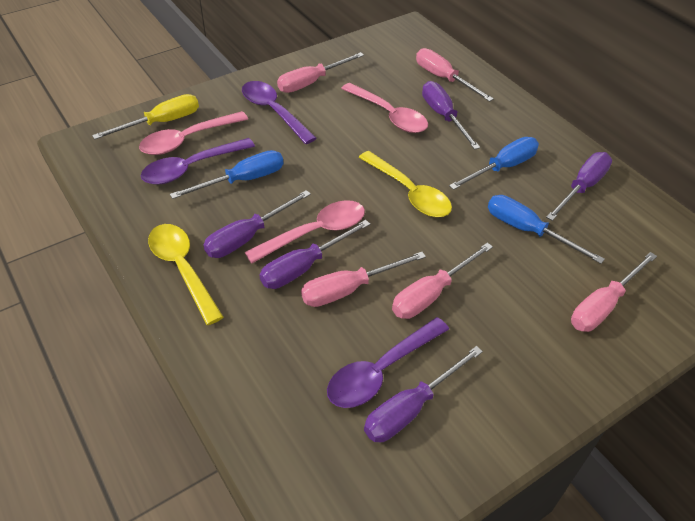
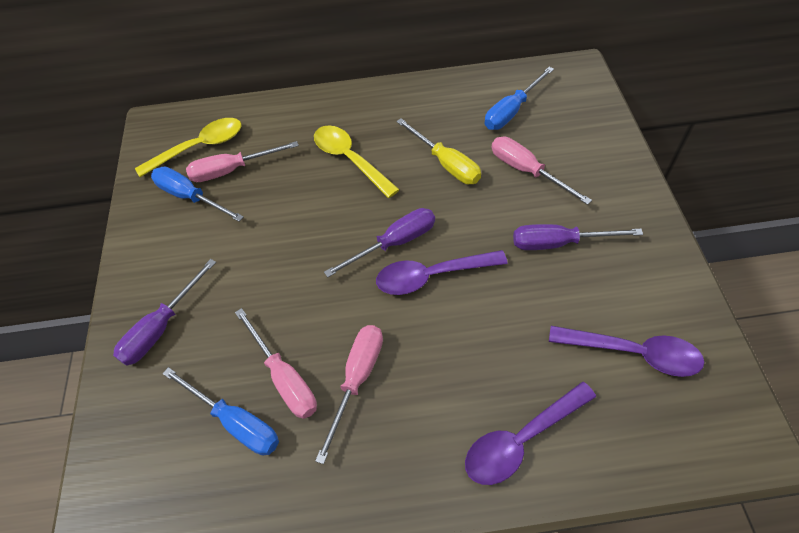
pink screwdriver: [277,52,364,93] [301,252,426,307] [392,243,493,319] [416,48,494,102] [571,252,657,332] = 5 -> [186,141,299,182] [235,308,317,419] [315,325,383,464] [492,137,592,205] = 4
pink spoon: [139,111,248,155] [244,200,365,264] [341,83,428,133] = 3 -> none = 0
purple screwdriver: [203,190,311,258] [260,220,370,289] [364,346,483,443] [422,81,480,150] [546,152,612,221] = 5 -> [113,259,216,366] [324,208,435,278] [513,224,643,250] = 3

